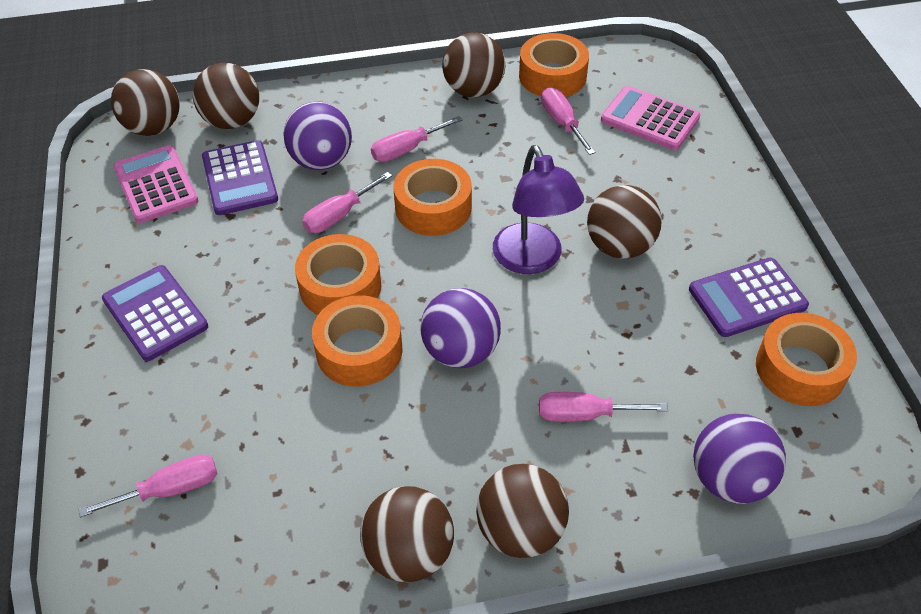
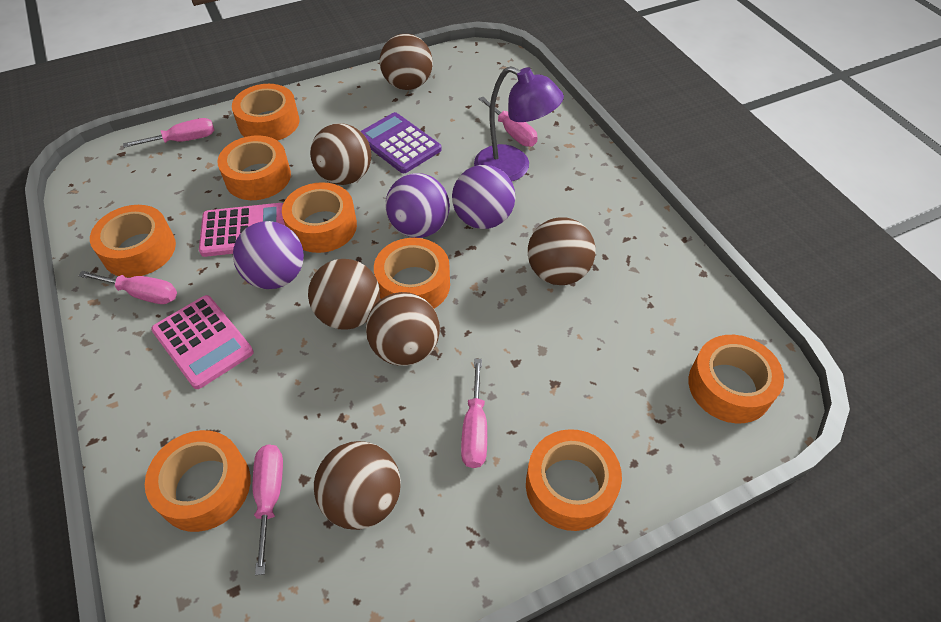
orange tape: [295,234,381,315] [312,295,403,387] [394,159,472,236] [519,33,589,97] [756,313,857,406] = 5 -> [90,205,176,278] [145,430,251,532] [218,135,291,200] [232,84,299,141] [282,182,357,253] [374,238,450,309] [526,429,622,531] [688,335,784,423] = 8
purple calculator: [102,265,208,361] [202,140,278,215] [689,258,809,337] = 3 -> [361,112,442,173] = 1

